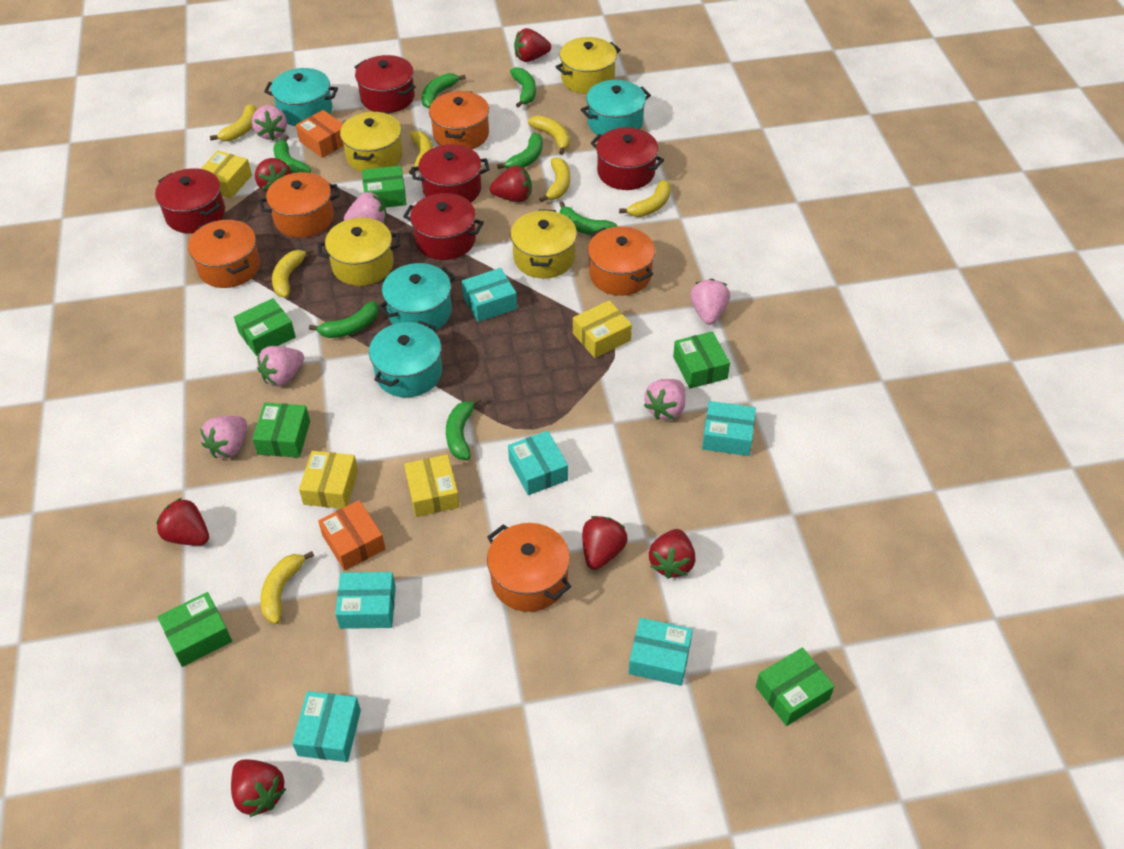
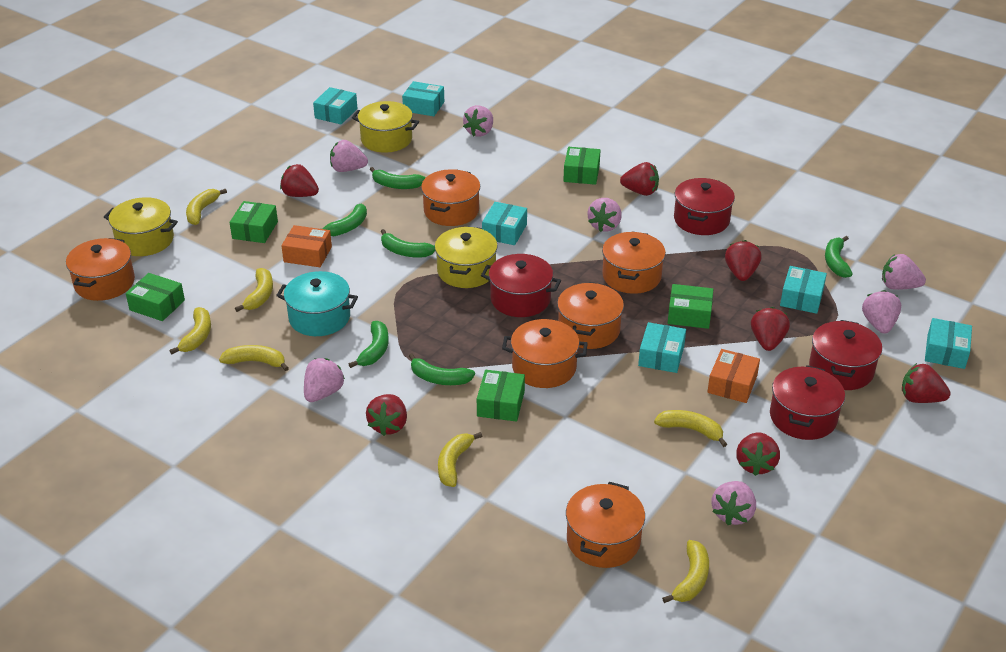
green banana: [274,135,311,174] [309,301,379,338] [422,73,466,108] [446,397,481,460] [497,133,543,169] [510,67,536,108] [559,201,617,235] = 7 -> [322,204,367,236] [349,321,389,368] [370,167,426,189] [381,229,435,258] [409,353,475,385] [825,236,853,278] = 6
green box: [157,592,232,667] [234,298,296,356] [252,403,310,458] [362,166,407,208] [673,331,730,389] [756,647,834,726] = 6 -> [126,273,185,321] [229,201,278,243] [477,370,525,422] [563,147,601,185] [668,284,713,329] = 5
orange pot: [188,220,260,288] [259,172,340,238] [429,91,489,149] [487,523,571,612] [588,227,655,296] = 5 -> [66,238,135,301] [421,169,480,226] [502,319,588,388] [557,282,624,349] [566,482,645,568] [602,231,666,294] = 6
pink strawberry: [200,416,247,458] [252,105,287,140] [257,346,304,386] [344,192,386,224] [644,379,686,420] [690,279,730,325] = 6 -> [304,358,345,402] [330,140,368,172] [463,105,493,137] [588,198,622,232] [712,481,756,525] [862,290,901,334] [882,254,926,290] = 7
red pot: [155,168,225,233] [355,55,416,113] [403,193,484,260] [411,144,489,202] [591,127,664,190] = 5 -> [481,254,561,317] [674,178,735,235] [770,365,845,440] [809,320,882,390] = 4
turquoise pot: [264,68,338,126] [369,321,442,397] [378,263,456,330] [581,80,651,135] = 4 -> [276,271,358,336] = 1
yellow box: [201,151,252,199] [299,451,358,509] [404,454,460,517] [573,300,632,358] = 4 -> none = 0
yellow pot: [318,217,401,286] [340,111,403,172] [511,209,577,278] [555,37,621,94] = 4 -> [104,197,178,256] [352,101,419,153] [435,226,498,288] = 3

